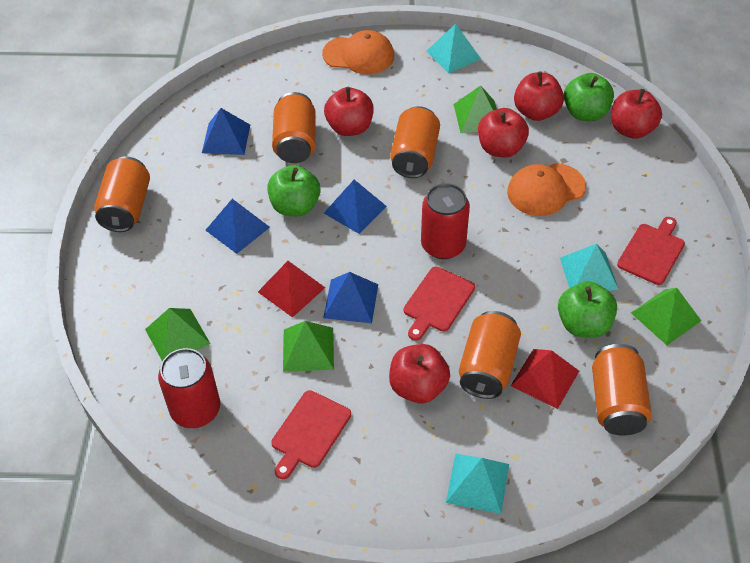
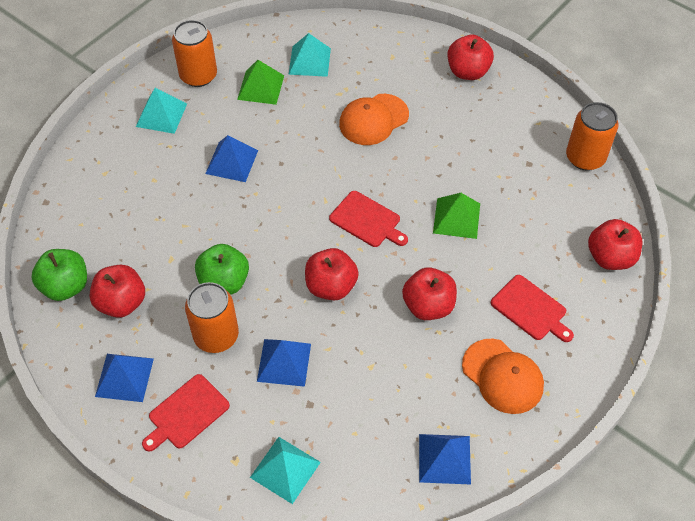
green apple: [267,165,320,216] [558,281,617,338] [564,73,614,121] = 3 -> [31,249,87,301] [195,244,249,295] = 2
green pyramid: [145,308,211,361] [283,321,334,372] [454,85,497,133] [631,288,701,345] = 4 -> [237,60,284,105] [433,193,480,239] = 2
orange can: [94,156,150,232] [272,92,316,163] [390,106,440,178] [459,311,521,399] [592,344,652,436] = 5 -> [172,20,217,87] [185,282,239,353] [566,102,618,171] = 3
red can: [158,348,220,428] [421,183,470,259] = 2 -> none = 0
red pyramid: [258,261,325,318] [511,349,579,409] = 2 -> none = 0

